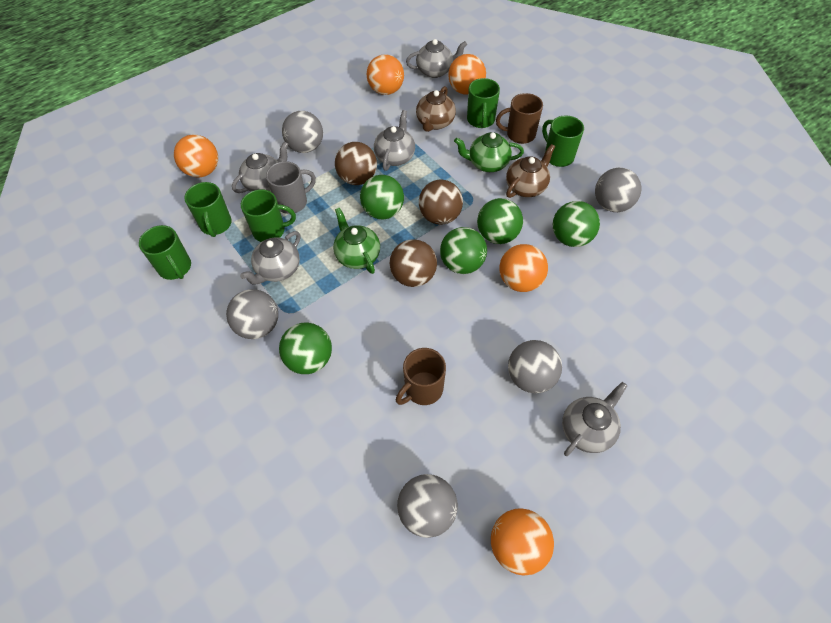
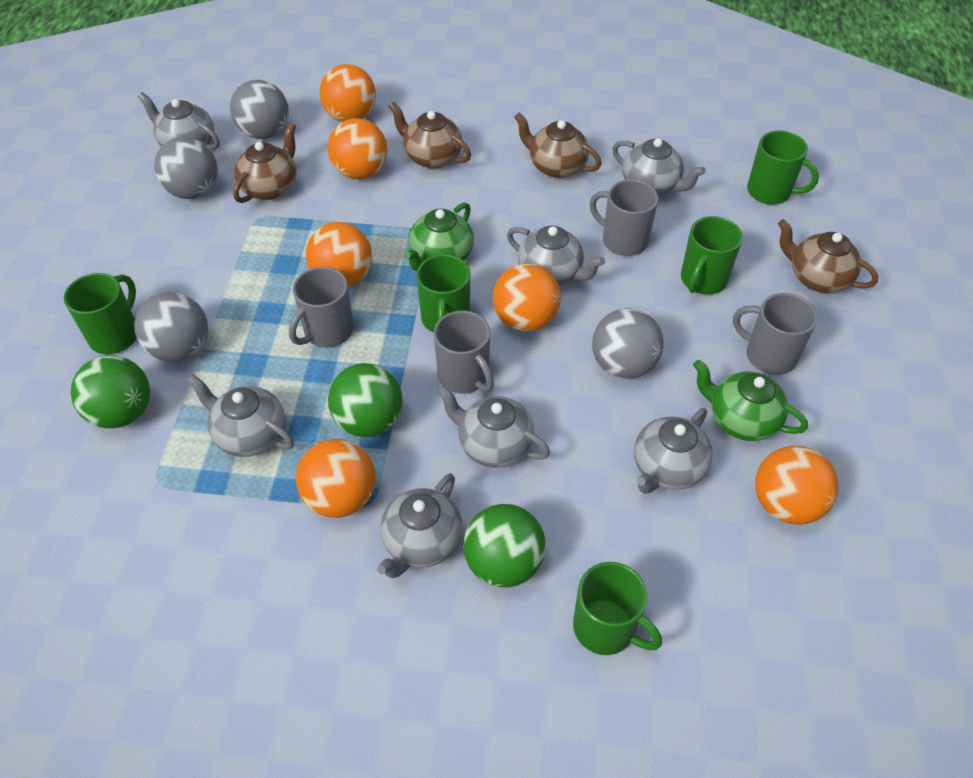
brown ball: [335,142,377,185] [390,239,437,287] [419,179,463,225] = 3 -> none = 0
brown mug: [396,348,446,405] [496,93,543,144] = 2 -> none = 0
brown teapot: [416,86,456,132] [506,144,555,198] = 2 -> [233,123,297,203] [389,102,471,168] [514,113,602,178] [778,219,878,293] = 4
green ball: [279,322,332,374] [360,175,404,219] [440,227,487,274] [477,198,523,244] [553,201,600,247] = 5 -> [71,355,150,429] [328,363,403,437] [463,504,546,588] = 3
grey ball: [226,289,278,339] [282,111,323,153] [397,474,458,538] [508,340,562,393] [595,168,642,212] = 5 -> [134,292,208,362] [154,137,218,199] [230,80,289,139] [592,308,664,379] = 4
grey mug: [266,161,316,214] = 1 -> [289,267,354,348] [434,311,494,394] [590,180,658,256] [733,293,817,375] = 4
grey teapot: [232,141,289,193] [240,231,300,285] [374,110,415,171] [406,39,467,78] [562,382,628,456] = 5 -> [138,92,220,150] [187,374,294,457] [377,473,463,578] [437,385,550,468] [507,226,605,286] [612,138,706,196] [634,408,713,494] = 7
orange ball: [174,134,218,178] [367,54,404,95] [448,54,486,95] [491,508,554,576] [500,244,548,292] = 5 -> [296,439,376,518] [306,222,372,287] [319,64,376,122] [328,118,387,179] [493,263,561,331] [755,446,838,525] = 6

